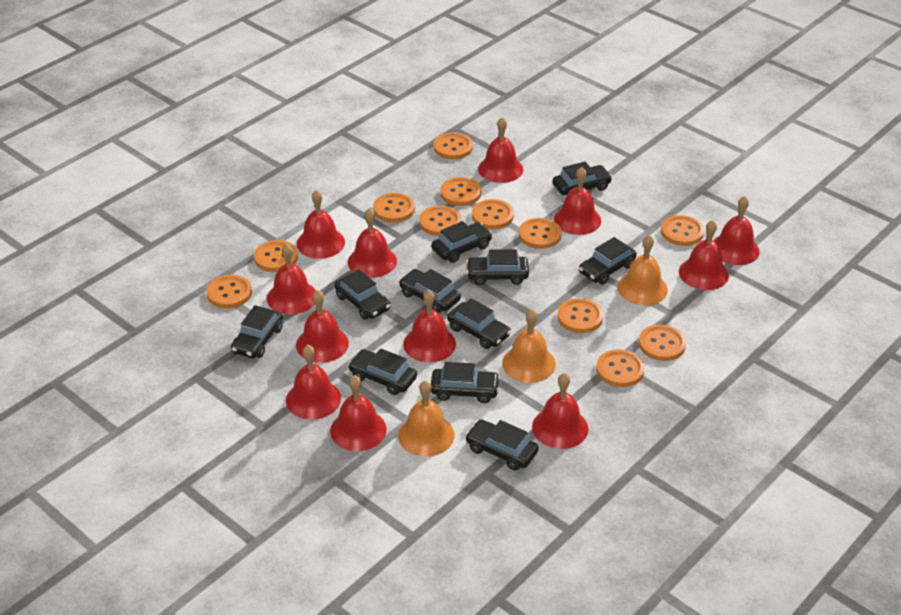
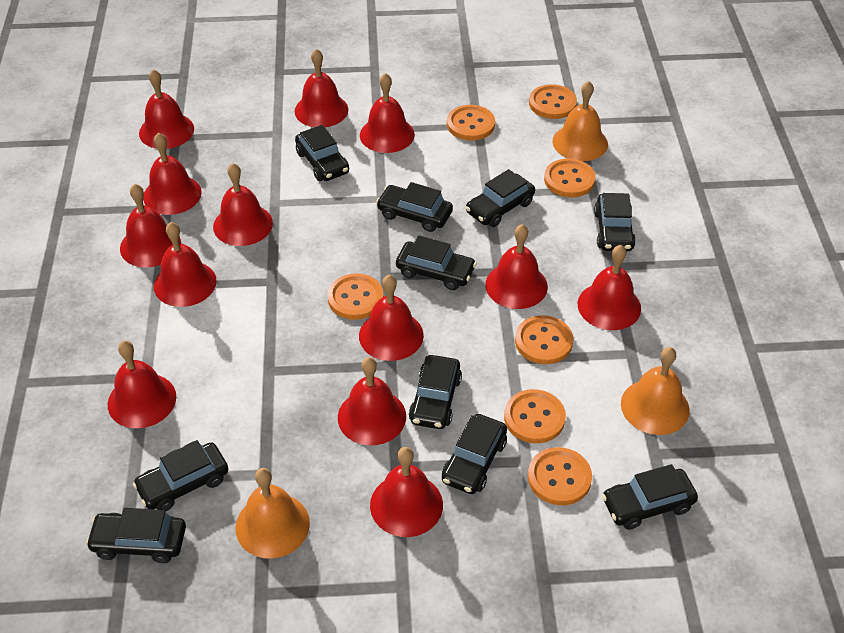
black car: [231,305,283,358] [335,269,391,320] [348,349,417,395] [399,269,461,313] [431,221,492,263] [431,362,500,403] [447,298,511,349] [465,419,538,471] [466,249,529,285] [553,161,612,196] [579,237,637,284] = 11 -> [86,508,186,563] [133,440,228,511] [295,125,349,181] [376,182,453,232] [396,235,477,290] [409,355,462,429] [442,414,507,494] [466,169,535,227] [594,193,636,252] [602,464,698,530] = 10
orange button: [207,275,252,308] [254,240,298,272] [373,193,415,222] [419,206,461,236] [433,132,473,159] [440,177,481,206] [472,199,514,229] [519,218,562,249] [557,298,603,333] [596,349,645,387] [639,325,686,361] [661,215,704,246] = 12 -> [328,273,384,320] [447,105,495,141] [504,389,566,443] [515,315,573,364] [528,447,592,505] [529,84,577,119] [544,159,596,197] = 7
red bell: [267,243,316,315] [286,345,341,420] [296,290,349,363] [297,190,345,259] [330,375,387,451] [348,208,397,278] [403,290,456,362] [478,117,523,183] [532,373,588,449] [554,167,601,235] [679,220,729,290] [713,196,760,265] = 12 -> [108,341,176,428] [120,184,181,267] [139,69,194,149] [143,133,202,215] [154,222,217,307] [213,163,273,246] [295,49,348,127] [338,357,406,445] [359,275,424,361] [360,73,415,153] [370,447,443,537] [485,224,548,309] [578,245,641,330] = 13

